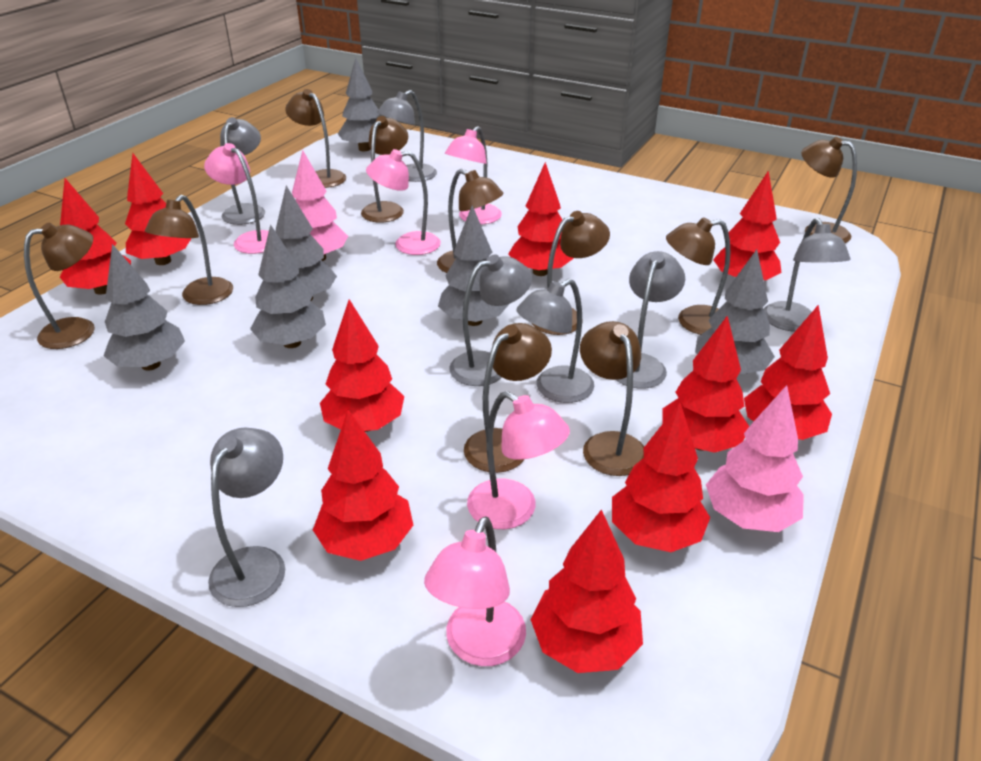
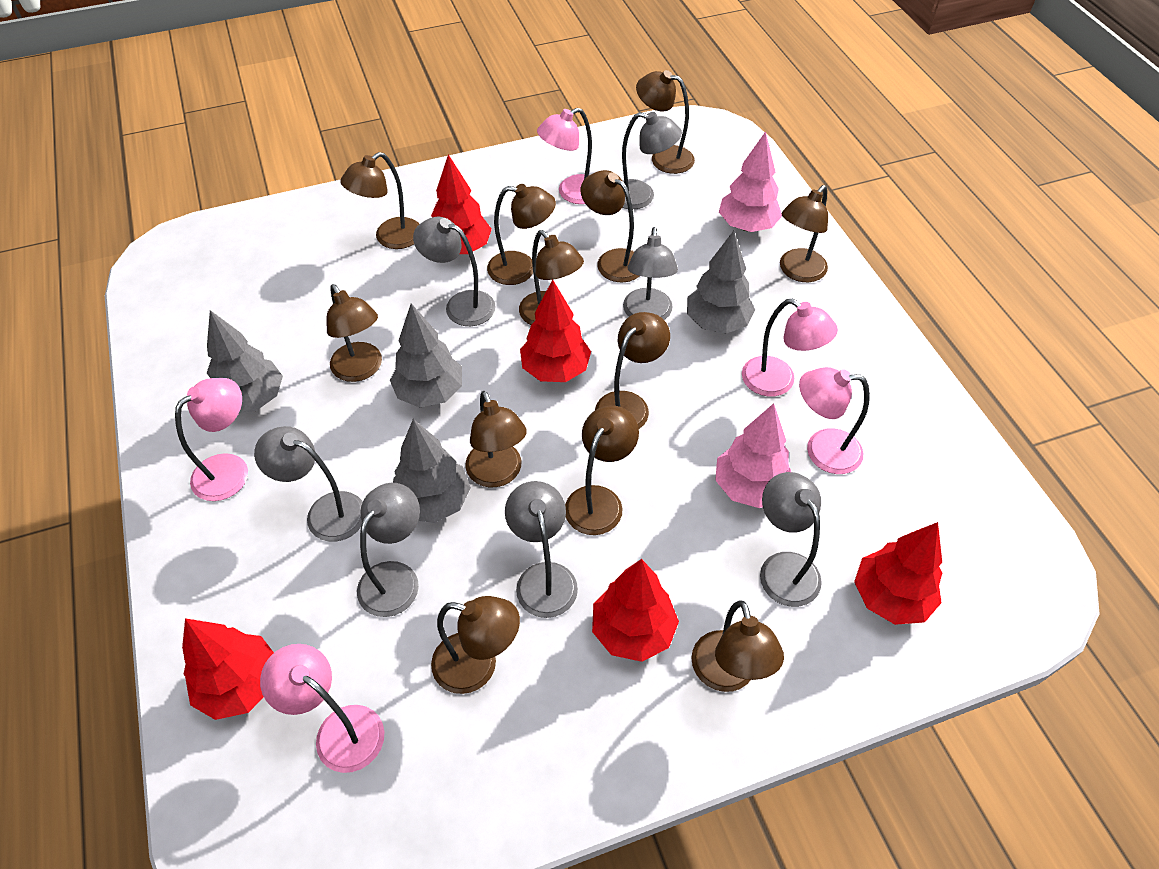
brown lamp: [24,223,95,349] [145,195,233,305] [285,89,346,188] [361,116,408,222] [437,169,503,273] [464,323,552,473] [532,211,610,335] [580,321,644,476] [666,217,730,335] [801,137,857,243] = 10 -> [326,284,382,382] [340,152,419,249] [431,596,520,694] [465,391,527,487] [487,184,556,285] [519,230,584,325] [565,405,639,535] [581,170,639,282] [595,312,670,429] [636,70,695,174] [691,600,784,692] [780,185,828,282] = 12
grey tree: [104,244,185,370] [250,224,326,348] [276,185,337,301] [338,58,380,151] [438,205,509,326] [695,250,775,374] = 6 -> [207,310,283,413] [390,303,462,407] [393,419,471,523] [687,231,755,334] = 4
red tree: [60,178,131,295] [125,153,192,265] [313,410,413,561] [320,299,404,432] [508,162,574,276] [531,509,643,673] [612,402,710,552] [662,316,749,453] [713,171,782,280] [744,305,832,440] = 10 -> [182,618,274,720] [431,154,492,254] [520,280,591,382] [592,559,679,662] [854,522,942,625] = 5

